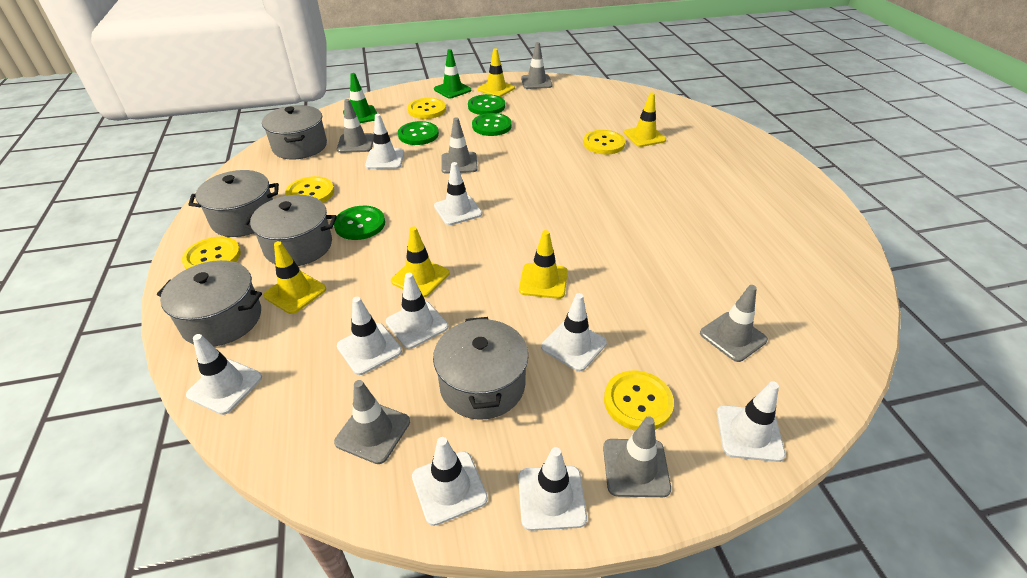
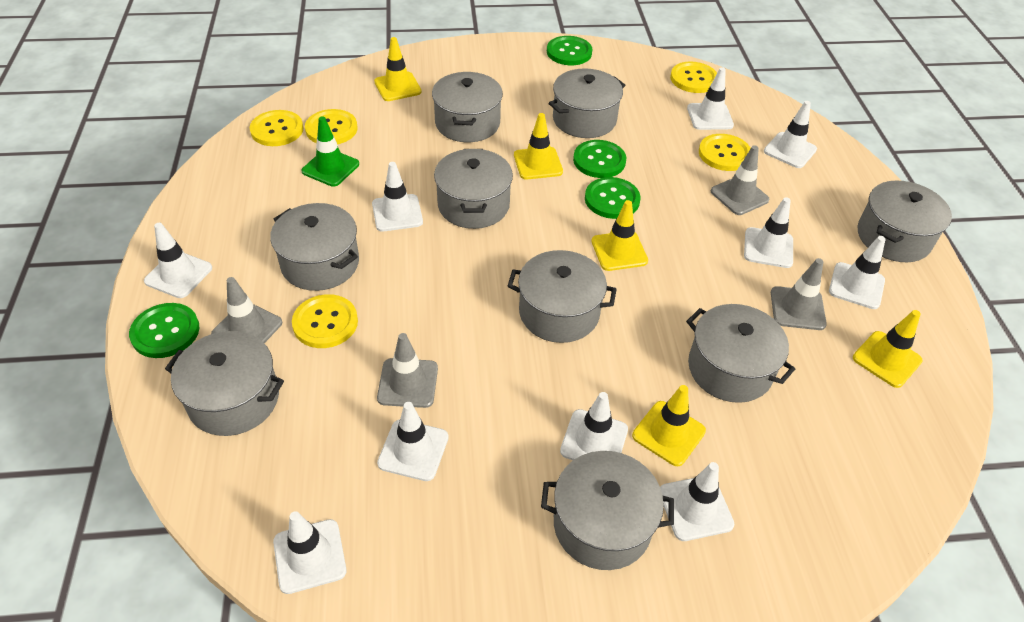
green traffic cone: [343,73,377,123] [434,49,471,98] = 2 -> [301,116,359,187] = 1
grey pot: [157,260,262,347] [189,170,279,237] [243,195,337,266] [262,105,327,159] [433,317,528,419] = 5 -> [165,331,284,436] [270,203,359,291] [432,72,503,142] [434,149,513,229] [508,250,617,343] [541,451,674,570] [548,68,625,138] [686,304,795,403] [858,180,952,262] = 9
grey traffic cone: [334,380,410,464] [337,99,374,153] [441,117,478,174] [521,42,552,89] [603,416,671,497] [700,285,768,362] = 6 -> [211,277,282,343] [377,333,438,408] [711,145,769,215] [771,258,827,330] = 4
white traffic cone: [186,334,262,415] [337,297,402,375] [365,114,404,169] [386,273,448,349] [412,437,488,526] [434,162,482,225] [518,447,587,531] [541,293,607,371] [717,381,785,462] = 9 -> [144,223,212,298] [273,511,346,594] [372,162,423,232] [377,402,449,481] [560,392,628,460] [660,462,734,541] [687,67,734,130] [744,198,793,268] [764,101,817,168] [829,236,886,309] = 10

